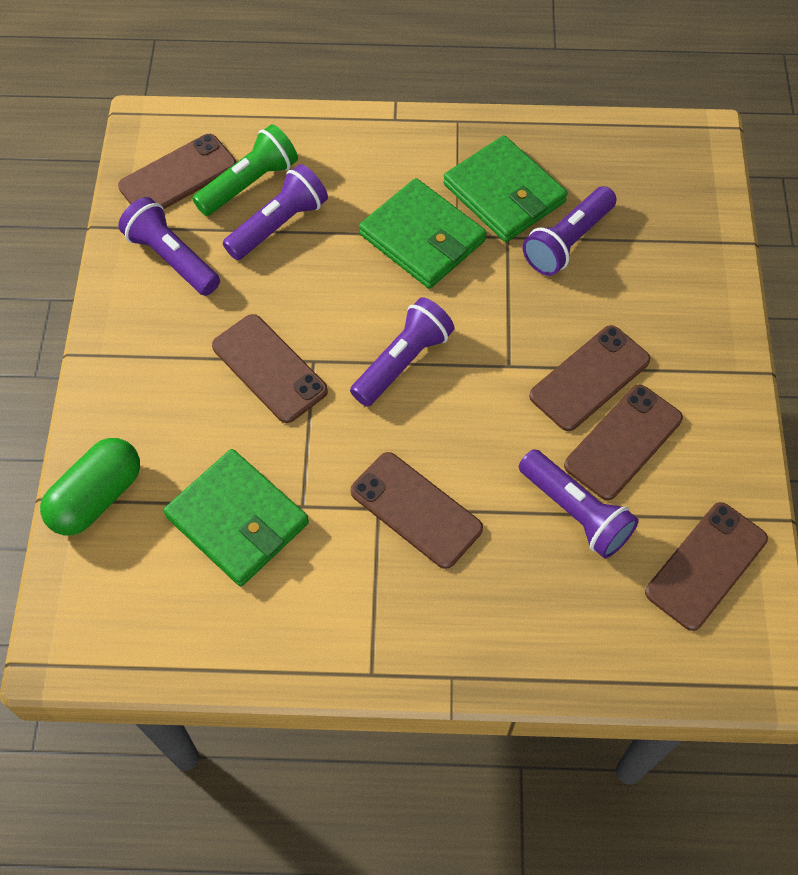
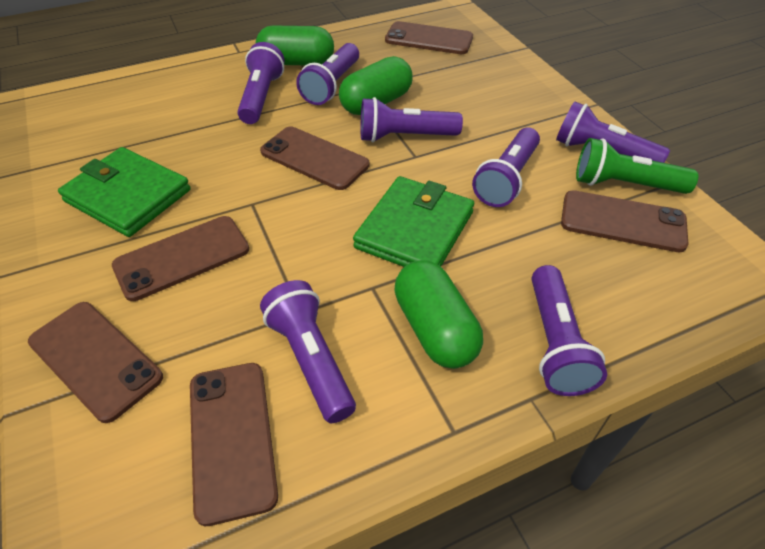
green capsule: [40,438,140,535] = 1 -> [256,26,334,65] [339,56,413,115] [394,260,483,369] = 3
green wallet: [163,449,309,586] [359,178,487,289] [443,135,568,242] = 3 -> [58,147,191,237] [353,176,474,267] = 2
purple flashlight: [118,197,220,296] [223,164,328,260] [350,297,455,407] [519,449,639,559] [522,186,617,276] = 5 -> [237,42,285,124] [260,280,356,423] [296,43,359,105] [361,97,463,142] [472,128,540,207] [531,265,607,396] [556,101,670,163] = 7

